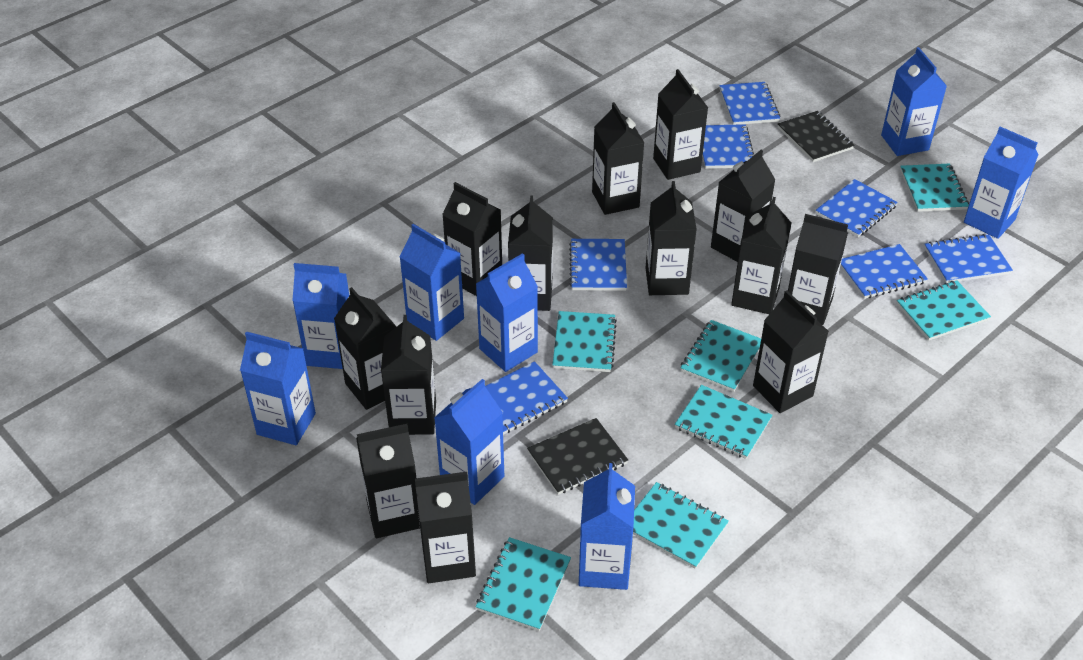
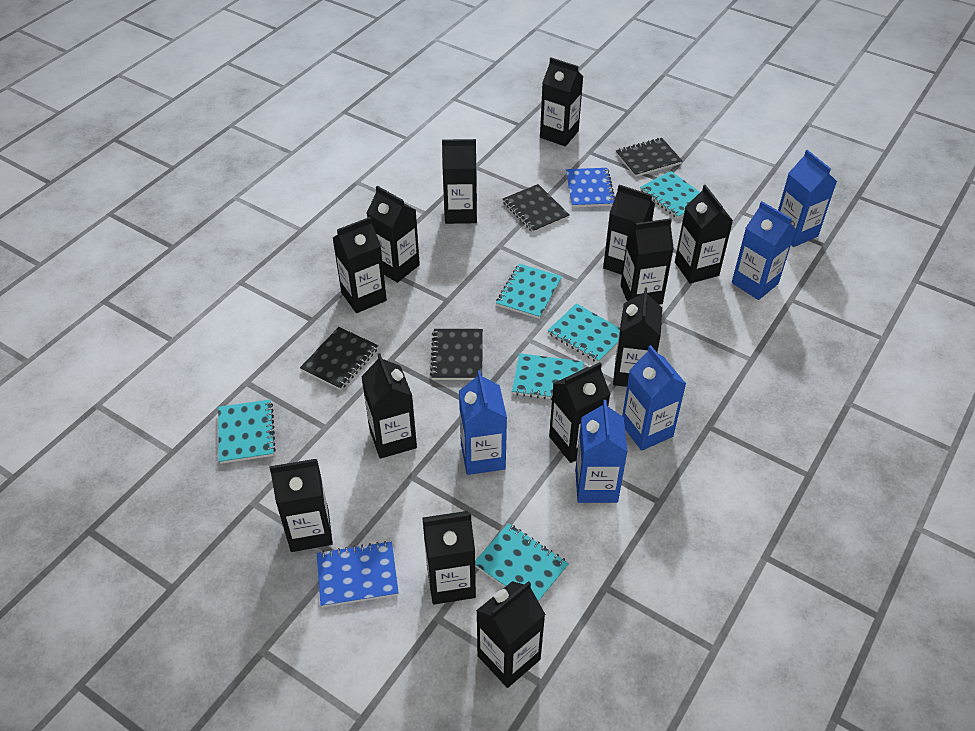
black notebook: [527,418,628,495] [778,111,855,162] = 2 -> [300,327,378,390] [430,329,483,380] [503,184,570,233] [616,138,682,177] = 4
blue carton: [240,331,316,445] [292,263,349,369] [399,224,464,341] [434,379,504,505] [476,253,538,372] [579,463,635,590] [881,47,947,156] [964,127,1039,239] = 8 -> [459,370,507,475] [575,400,628,503] [622,345,686,451] [732,201,796,300] [778,150,837,247] = 5
blue notebook: [485,361,568,435] [569,239,627,291] [703,124,754,169] [719,82,780,125] [816,179,898,237] [840,244,928,299] [924,234,1013,283] = 7 -> [317,541,399,607] [566,168,615,207] = 2
turquoise notebook: [476,537,571,631] [552,311,617,372] [633,482,729,569] [675,385,772,459] [680,320,761,392] [897,281,991,341] [900,164,969,212] = 7 -> [218,400,276,464] [475,523,569,602] [496,264,562,319] [512,353,584,400] [548,303,620,363] [640,171,700,219] = 6

